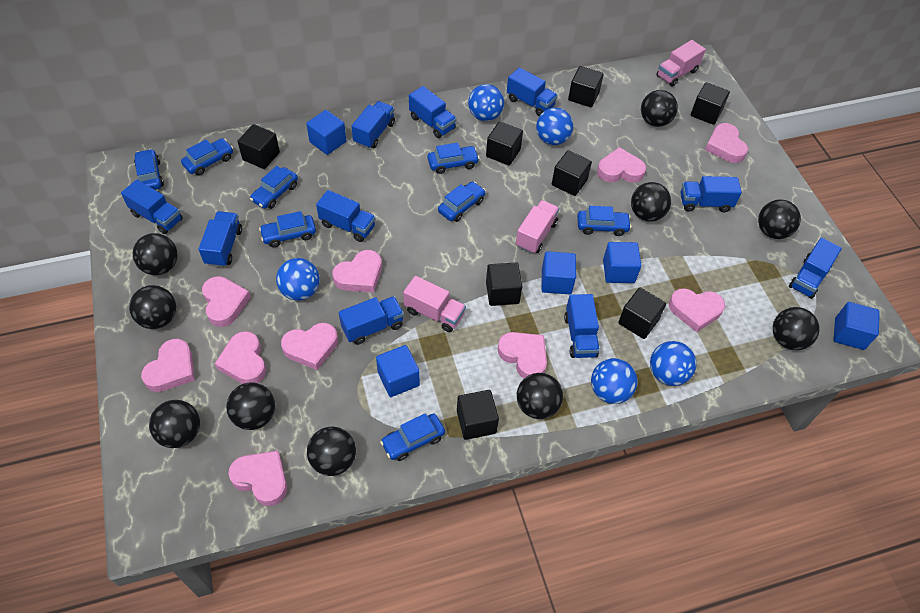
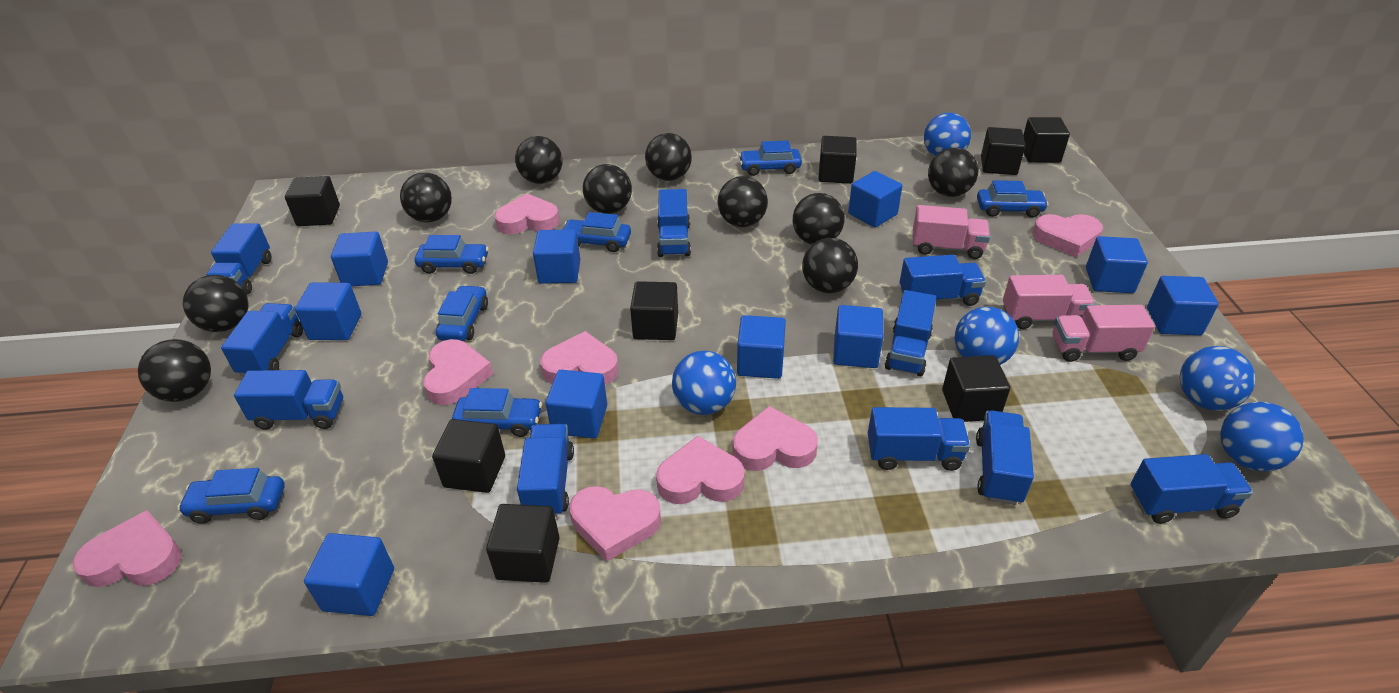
blue car: [134,149,164,190] [181,138,233,175] [250,166,298,209] [259,211,316,247] [380,413,445,461] [427,143,480,174] [438,181,486,222] [577,206,631,236] = 8 -> [177,468,285,524] [415,235,489,274] [436,285,488,341] [452,388,542,437] [563,212,631,252] [739,140,802,176] [977,180,1049,218] = 7
blue cube: [306,110,346,155] [376,345,420,397] [542,251,576,294] [603,242,641,283] [834,302,880,350] = 5 -> [295,282,361,340] [304,533,394,616] [331,232,388,286] [533,229,580,284] [546,370,607,438] [737,315,786,379] [833,305,883,368] [848,171,902,228] [1086,236,1148,293] [1147,276,1219,335] = 10
pink heart: [141,339,195,392] [202,276,251,327] [215,331,266,384] [228,451,287,506] [281,323,338,370] [332,250,382,293] [497,332,547,378] [597,147,646,183] [669,288,725,332] [705,123,748,163] = 10 -> [72,510,182,587] [423,339,493,405] [494,194,560,234] [540,331,619,385] [569,486,661,561] [656,436,745,504] [732,406,818,471] [1032,214,1103,257] = 8

